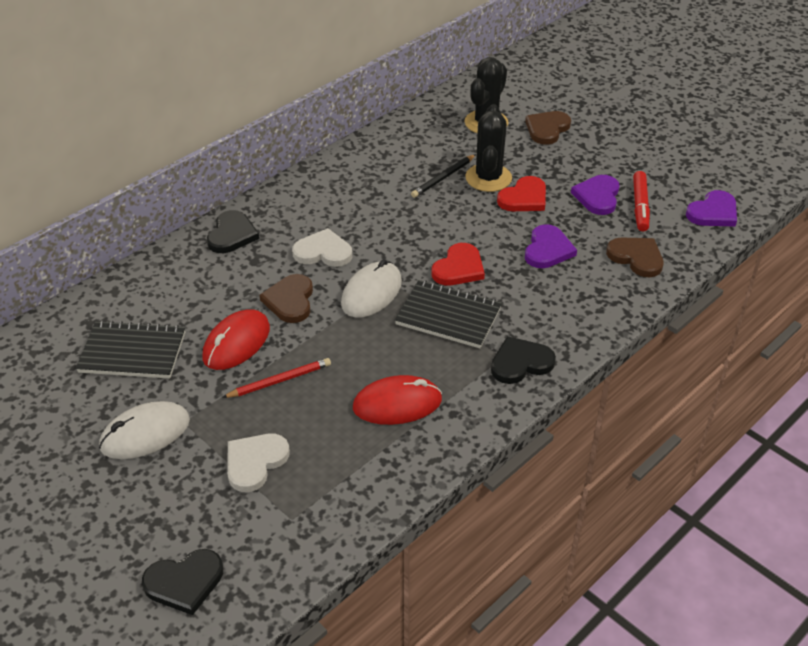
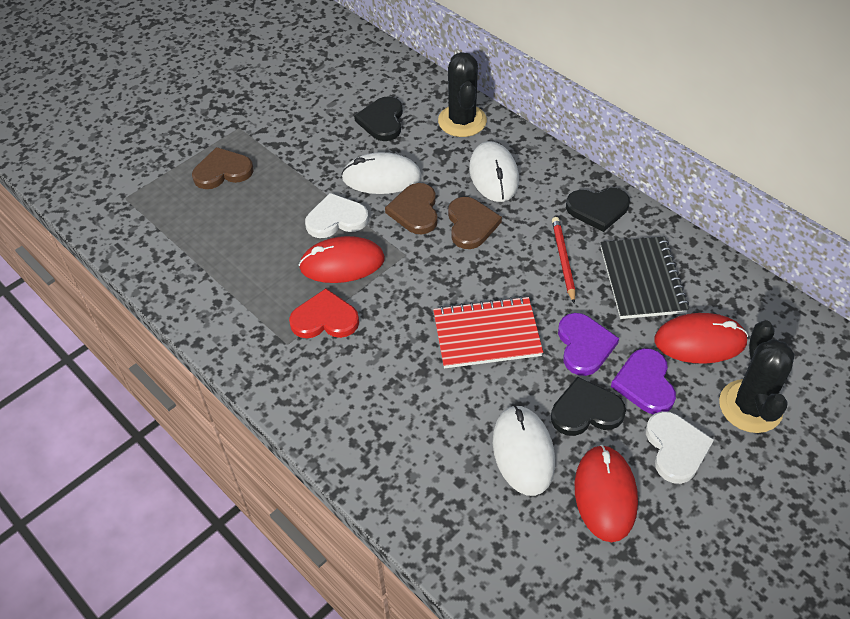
black notebook: [76,320,185,378] [395,280,502,348] = 2 -> [600,237,689,319] = 1
black pencil: [411,154,476,198] = 1 -> none = 0
purple heart: [525,224,577,268] [571,175,620,215] [686,190,737,227] = 3 -> [558,313,619,376] [611,348,676,414] = 2
red heart: [432,243,485,285] [497,176,546,211] = 2 -> [289,288,359,338] = 1
red marker: [633,171,650,231] = 1 -> none = 0
red mouse: [202,309,270,370] [353,375,442,425] = 2 -> [299,236,385,283] [575,445,638,542] [654,313,748,364] = 3
red notebook: none = 0 -> [433,296,543,368] = 1
white mouse: [99,401,190,459] [341,259,402,318] = 2 -> [341,152,421,194] [469,141,519,202] [493,405,555,496] = 3

